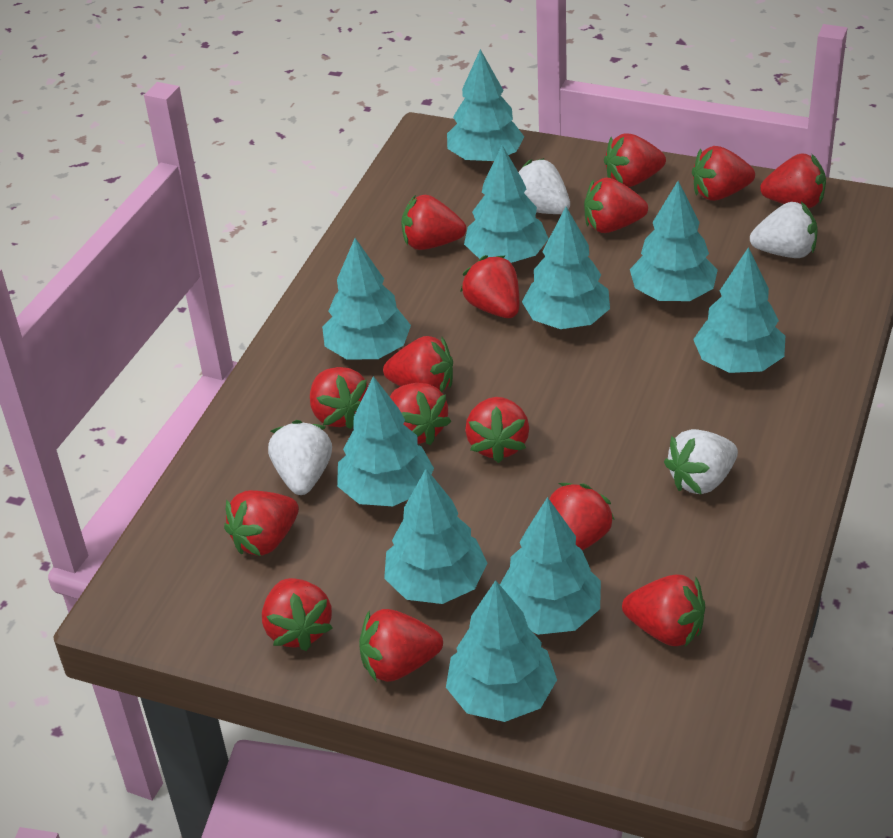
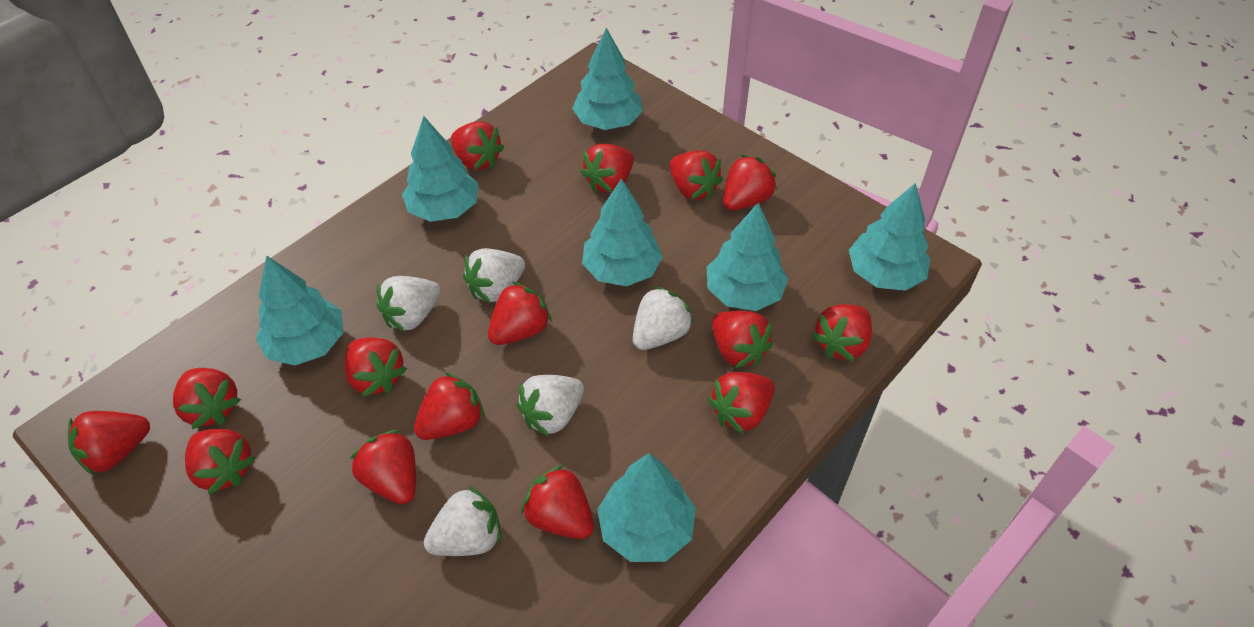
turquoise tree: [322,238,411,360] [337,376,434,506] [384,469,488,604] [446,580,557,722] [447,49,524,163] [464,145,549,263] [500,497,601,635] [522,207,610,329] [630,181,718,301] [693,247,785,373] = 10 -> [256,255,343,366] [402,116,478,222] [572,28,643,130] [582,178,663,286] [597,453,696,562] [707,202,788,311] [849,183,931,291] = 7
white strawberry: [268,420,332,495] [518,158,570,214] [664,429,738,495] [750,202,818,258] = 4 -> [376,276,441,332] [424,485,502,556] [463,248,525,304] [517,375,584,437] [633,286,694,350] = 5

